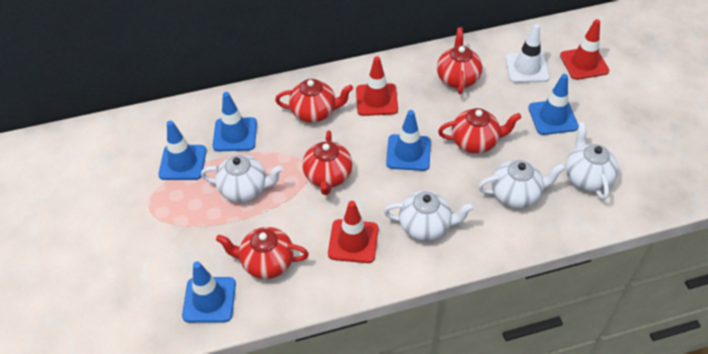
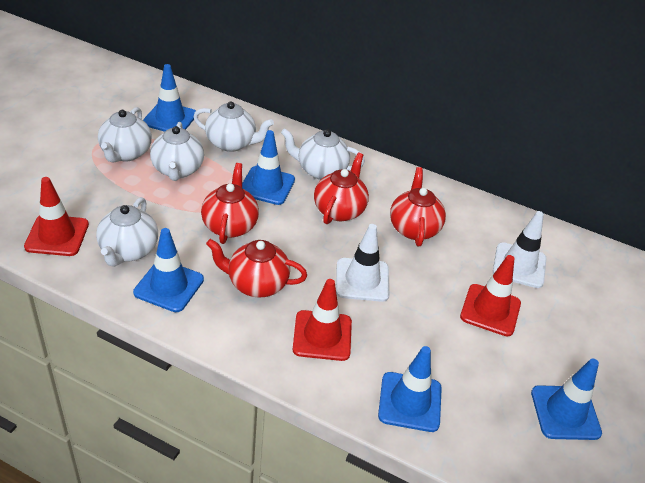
red teapot: [216,227,309,279] [275,79,353,123] [302,130,352,195] [437,27,482,94] [438,108,522,154] = 5 -> [201,163,259,244] [206,239,307,298] [314,153,369,224] [390,167,446,246] = 4
white teapot: [201,155,283,202] [384,191,474,241] [478,160,566,208] [566,122,618,200] = 4 -> [96,197,158,267] [98,107,152,162] [150,122,204,181] [194,101,274,152] [281,128,365,180] = 5
white traffic cone: [505,24,550,83] = 1 -> [336,224,390,302] [493,211,546,288] = 2

